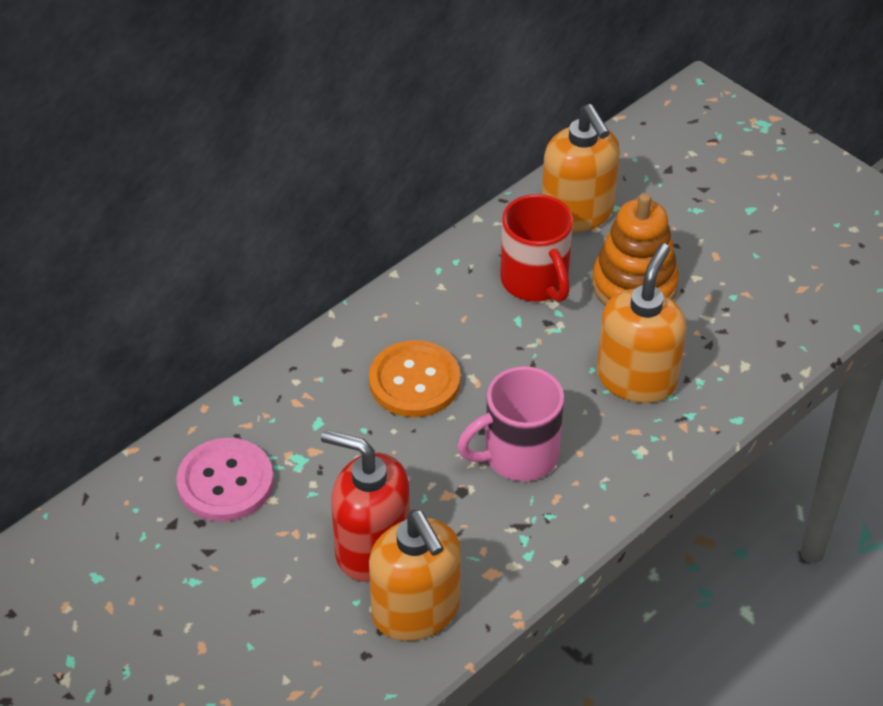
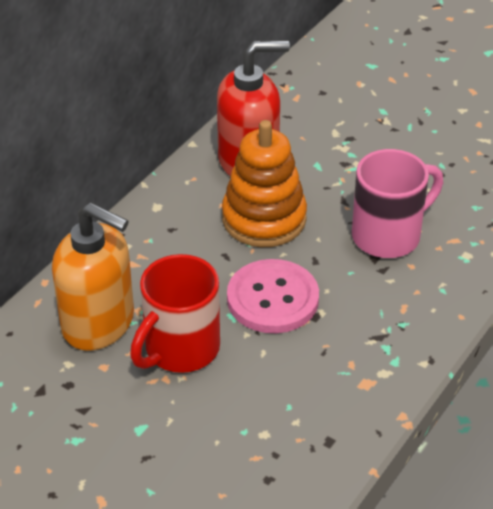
orange button: [369,340,461,417] = 1 -> none = 0
orange soap dispenser: [369,510,461,641] [542,104,620,232] [597,244,687,403] = 3 -> [52,203,134,351] = 1

